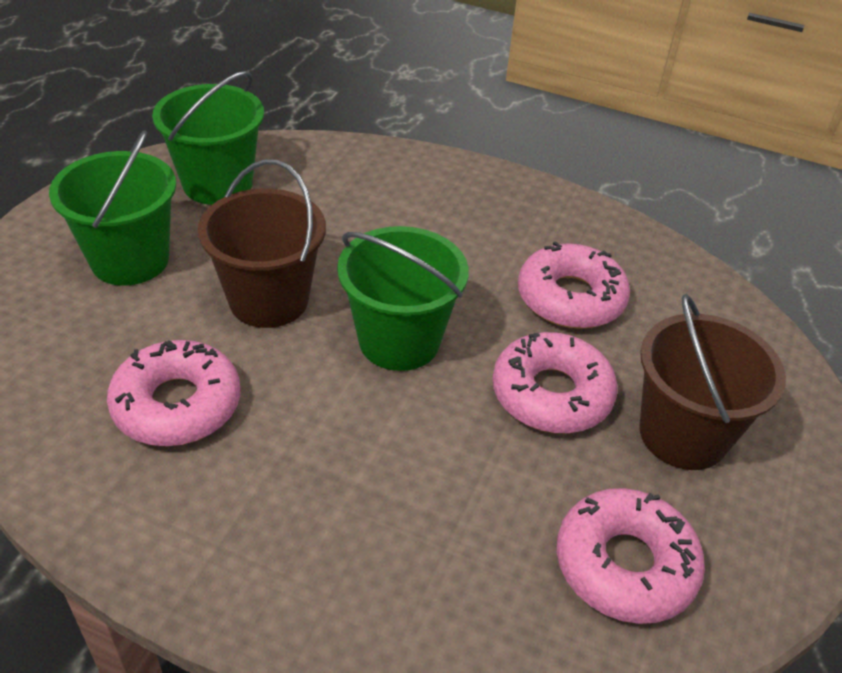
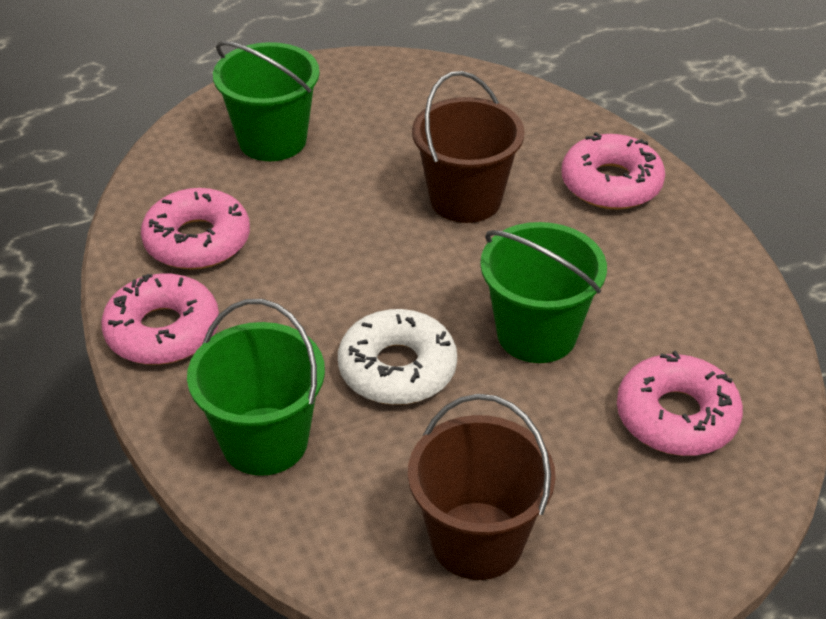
white donut: none = 0 -> [338,309,457,405] = 1

